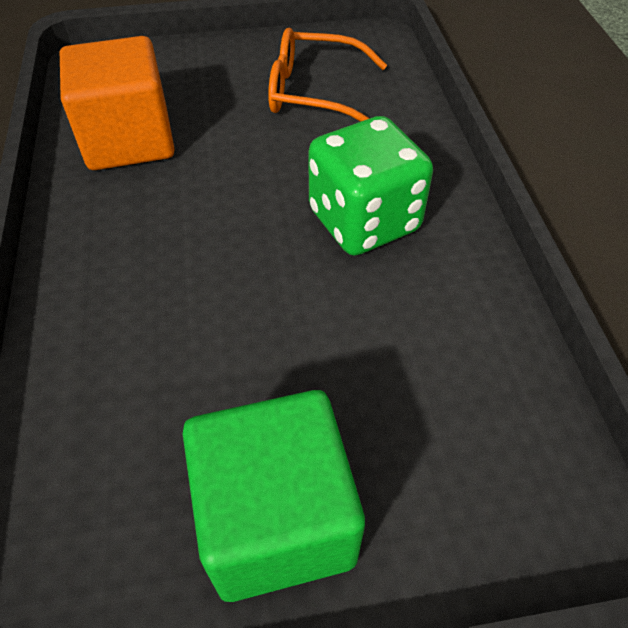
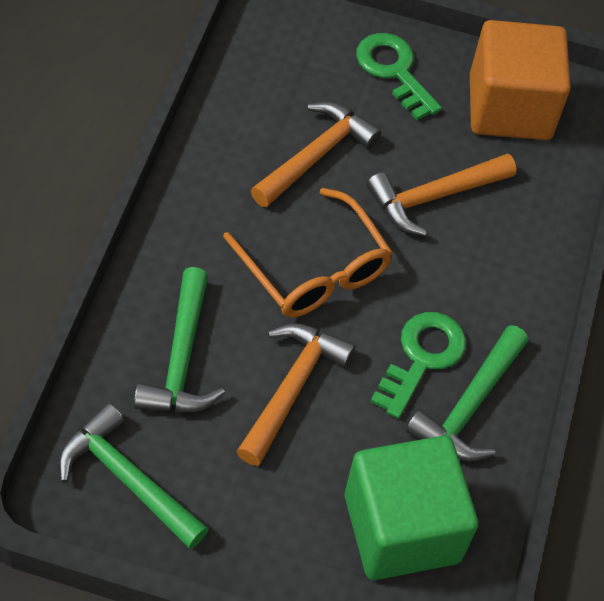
green dice: [308,116,433,256] = 1 -> none = 0
green hammer: none = 0 -> [58,403,209,549] [134,267,225,412] [406,325,528,461] = 3
green key: none = 0 -> [356,33,442,120] [370,312,466,419] = 2
orange hammer: none = 0 -> [236,323,356,466] [251,102,382,207] [366,154,517,236] = 3

